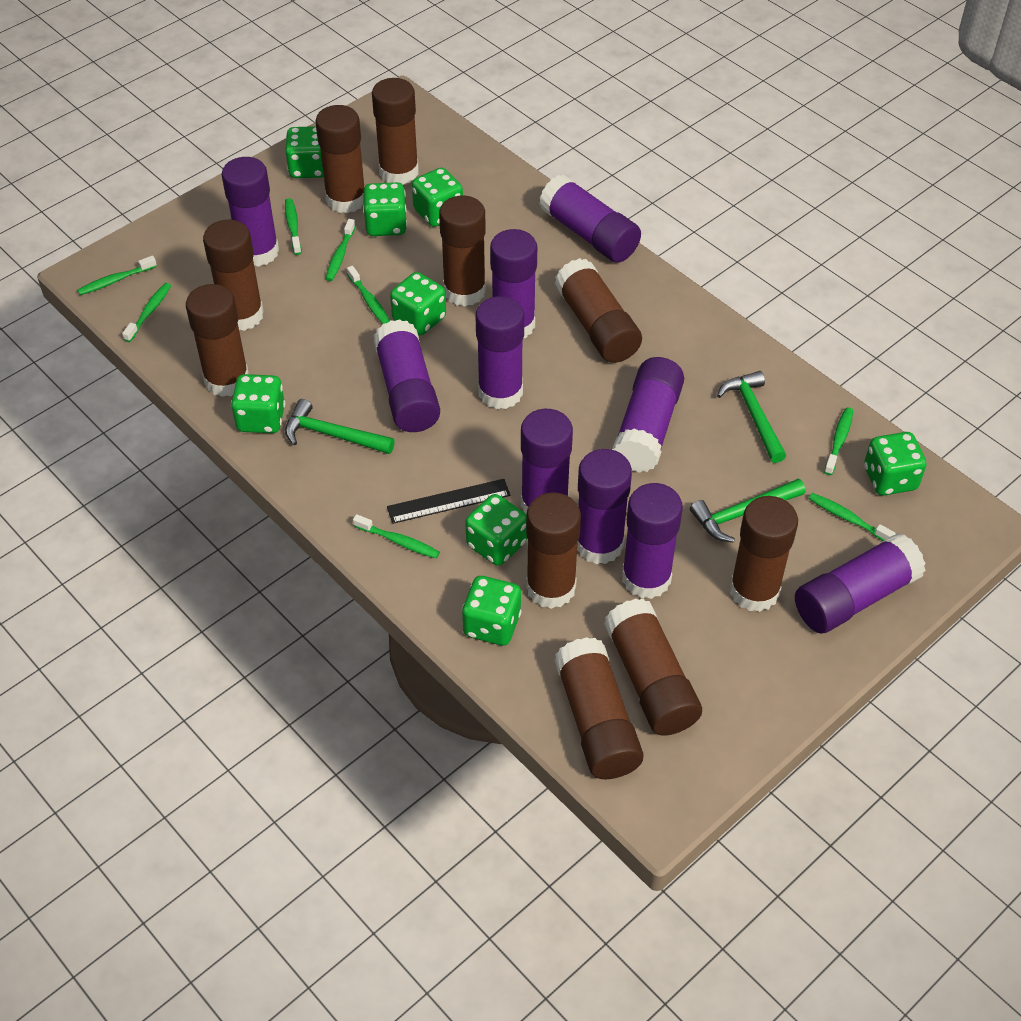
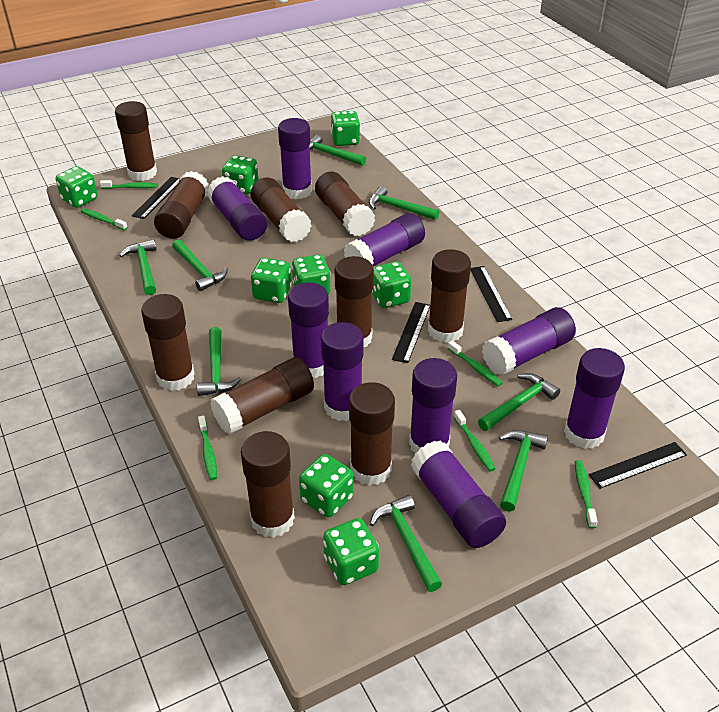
black ruler: [387,479,510,524] = 1 -> [132,177,179,219] [392,302,430,363] [470,266,512,322] [589,442,687,489] = 4
green hammer: [285,399,395,454] [690,479,806,543] [717,371,786,463] = 3 -> [119,239,157,295] [172,240,228,291] [197,327,241,396] [309,134,366,166] [369,186,439,220] [370,495,442,592] [478,373,560,431] [499,430,548,511] = 8
green toothbrush: [77,255,157,295] [122,283,171,342] [285,198,301,255] [326,219,356,281] [347,266,390,324] [353,514,440,559] [808,493,896,541] [824,407,853,475] = 8 -> [81,208,127,230] [100,180,158,189] [198,415,217,480] [448,340,502,387] [454,410,495,472] [575,460,598,528] = 6
purple glue stick: [221,157,279,267] [373,319,440,432] [476,296,524,409] [490,229,537,338] [521,409,573,514] [539,174,641,263] [577,449,632,564] [612,357,684,473] [622,483,683,599] [795,533,926,633] = 10 -> [207,176,267,241] [278,118,312,199] [288,282,329,378] [321,322,363,421] [344,213,425,267] [409,358,457,453] [411,440,506,548] [482,307,576,375] [564,348,625,449] = 9

